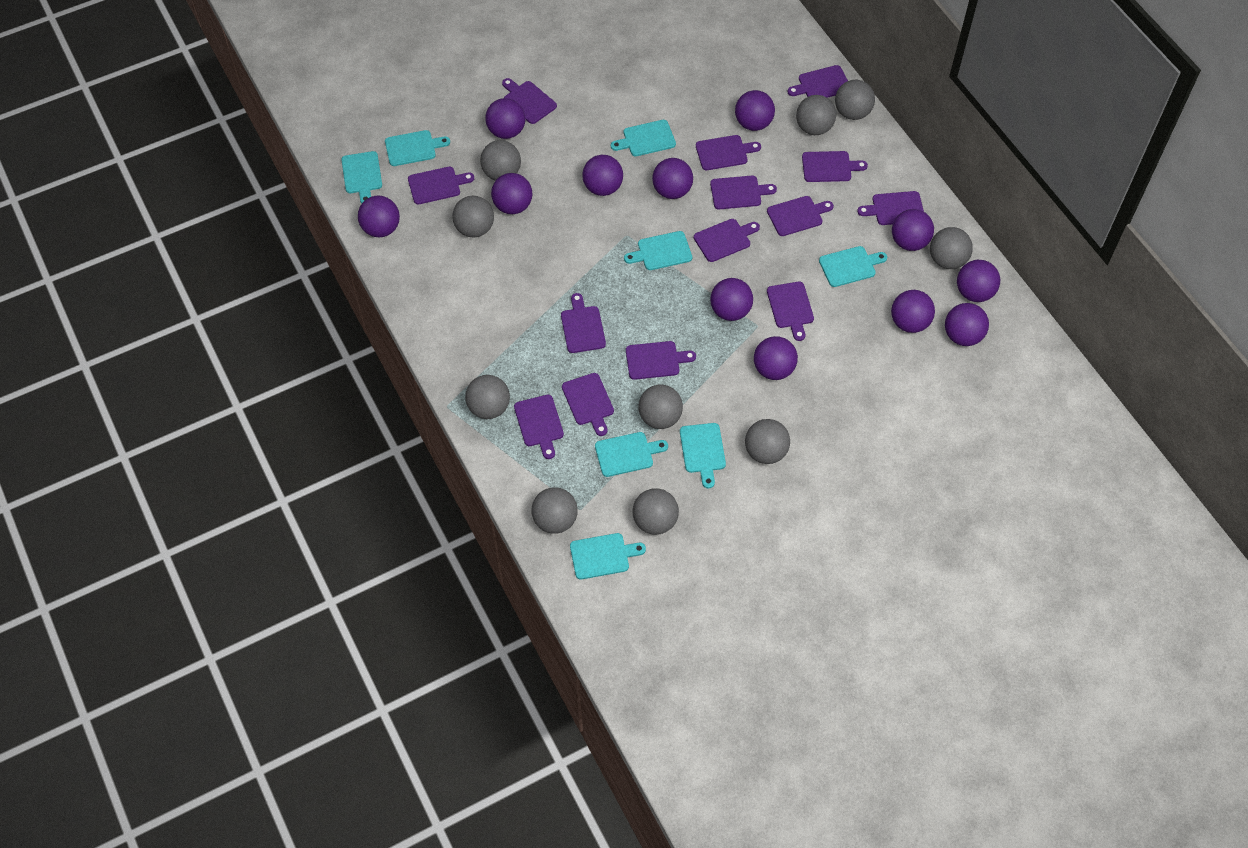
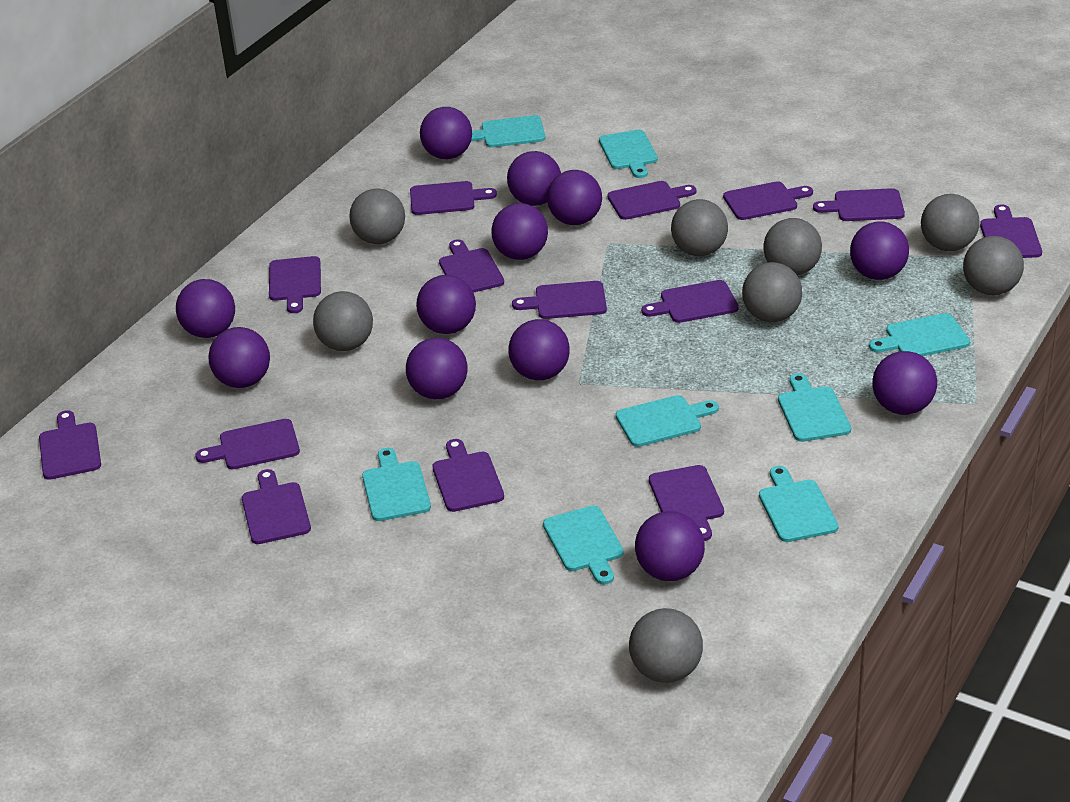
grey ball: [452,196,494,237] [465,375,510,419] [480,140,521,181] [531,487,578,534] [633,488,679,535] [638,385,683,429] [745,419,790,464] [796,95,836,135] [835,80,875,120] [930,227,973,269] = 10 -> [313,291,373,351] [349,188,405,244] [629,608,703,683] [671,199,728,256] [742,262,802,322] [764,218,822,275] [921,194,980,251] [963,236,1024,295] = 8

